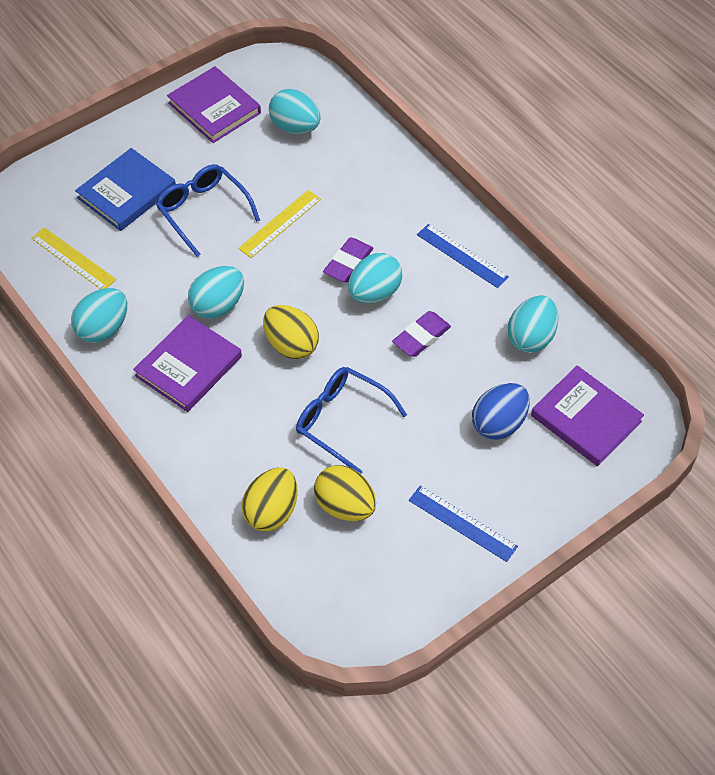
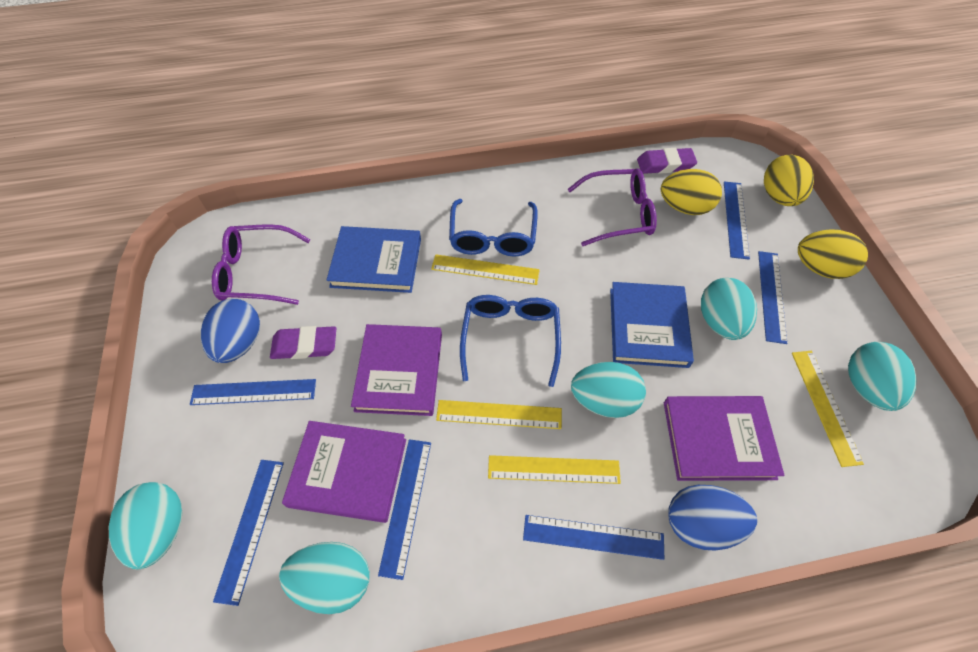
blue book: [75,148,176,231] = 1 -> [327,226,421,293] [610,282,694,368] = 2
blue egg: [472,383,530,440] = 1 -> [201,299,260,363] [668,485,757,550] = 2
blue ruler: [409,486,518,562] [417,224,509,288] = 2 -> [190,379,316,405] [213,460,284,606] [378,439,431,580] [523,515,664,560] [724,181,750,260] [758,251,787,344] = 6
purple glasses: none = 0 -> [212,224,311,305] [568,168,657,246] = 2
yellow ruler: [31,227,116,289] [238,190,321,258] = 2 -> [431,254,540,285] [436,400,562,429] [488,455,621,484] [792,351,864,467] = 4

